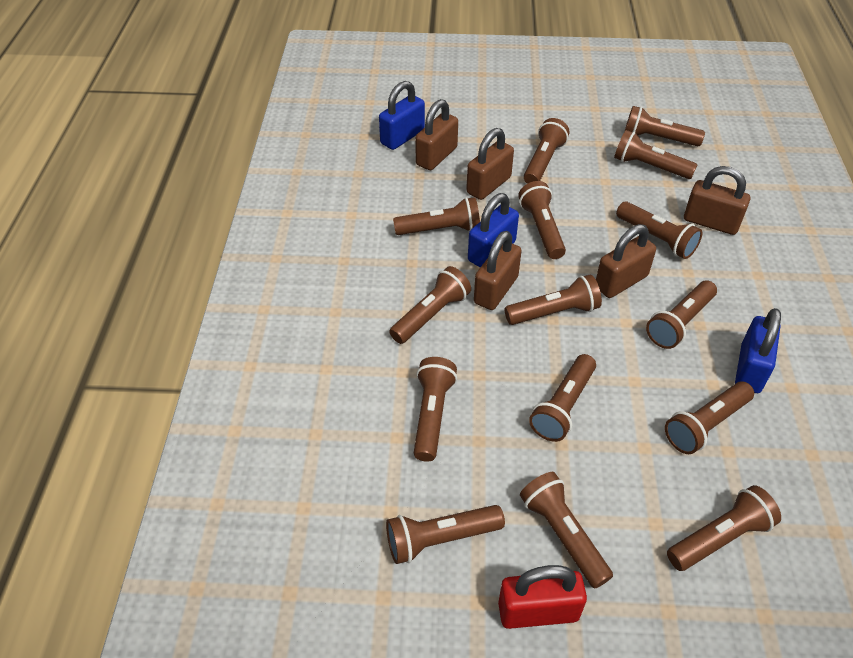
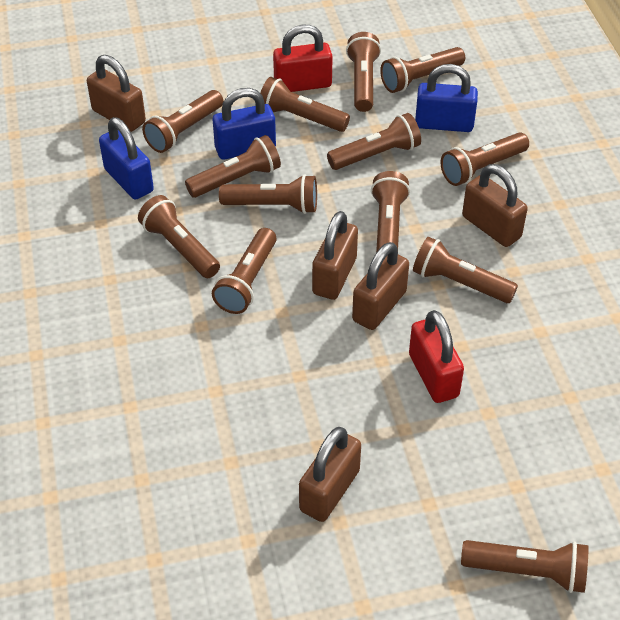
brown flashlight: [386,505,505,564] [389,266,471,344] [393,197,480,235] [414,357,457,462] [505,275,602,325] [518,181,566,259] [520,472,613,588] [524,118,569,184] [529,354,596,442] [614,130,697,179] [616,202,703,259] [624,106,705,146] [646,280,717,349] [665,382,754,454] [667,485,781,571] = 15 -> [138,195,220,278] [142,90,223,153] [185,135,281,198] [212,228,277,314] [219,174,317,214] [260,77,350,132] [327,113,421,170] [346,32,381,112] [371,171,410,253] [380,47,465,93] [413,237,518,303] [441,132,529,186] [461,540,588,593] = 13
red padlock: [498,565,587,629] = 1 -> [273,24,333,92] [409,310,464,403] = 2

